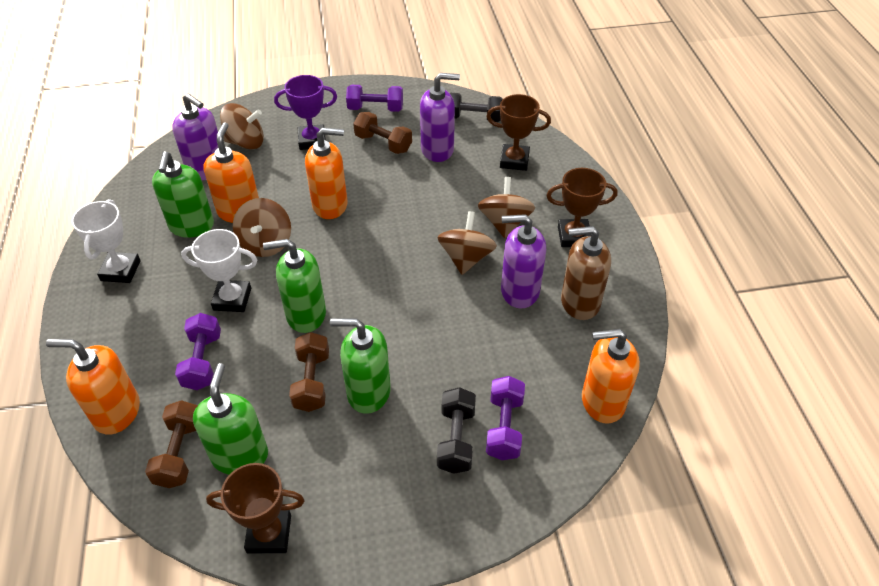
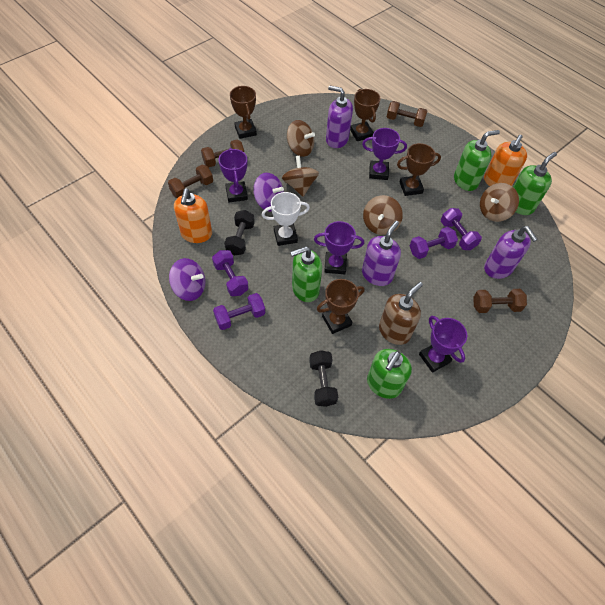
brown dumbbell: [145,400,198,488] [289,332,329,412] [353,112,412,154] = 3 -> [168,165,213,198] [201,139,244,167] [387,101,427,127] [473,289,527,313] = 4
brown trophy: [206,463,305,553] [486,94,551,171] [546,168,617,247] = 3 -> [230,86,257,139] [317,279,365,334] [350,89,381,141] [397,143,441,196] = 4
orange soap dispenser: [46,339,140,435] [203,122,259,223] [305,128,348,219] [582,329,640,424] = 4 -> [174,189,212,243] [484,135,527,186] = 2
purple dumbbell: [175,313,221,390] [346,85,403,112] [486,376,525,460] = 3 -> [212,250,249,296] [213,293,265,330] [410,227,458,259] [441,208,482,250] = 4
purple spinning top: none = 0 -> [169,258,206,301] [253,173,284,212] = 2
purple trophy: [274,75,337,150] = 1 -> [219,148,248,202] [314,221,364,274] [362,128,407,180] [419,316,467,373] = 4
white trophy: [72,199,141,283] [181,229,257,312] = 2 -> [262,192,310,246] = 1

